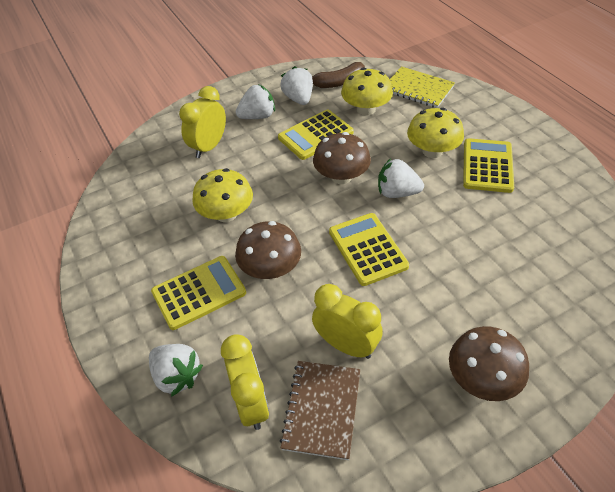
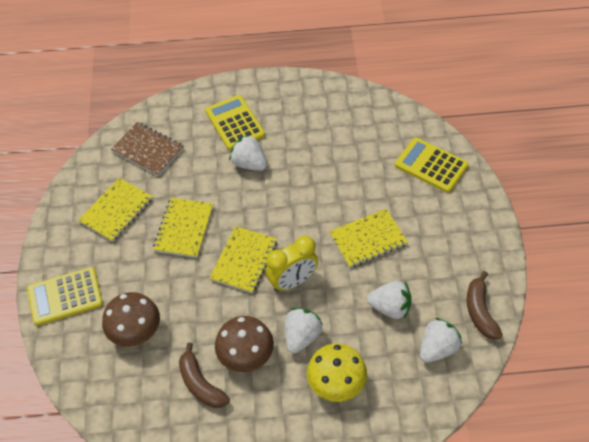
brown banana: [312,62,365,88] = 1 -> [179,343,230,408] [467,271,503,339] = 2
brown mushroom: [235,221,301,279] [313,132,371,184] [449,326,529,401] = 3 -> [102,292,160,347] [215,316,274,372] = 2
yellow calculator: [151,256,246,330] [278,109,354,160] [329,213,409,286] [463,138,514,193] = 4 -> [27,267,103,325] [205,95,265,151] [395,137,469,193] = 3
yellow clock: [179,86,226,158] [221,334,269,430] [312,284,383,359] = 3 -> [265,236,318,292] = 1
yellow mushroom: [192,168,253,222] [341,67,393,116] [407,108,464,158] = 3 -> [307,344,367,402] = 1
yellow notebook: [390,66,455,108] = 1 -> [78,178,153,242] [153,198,213,258] [210,226,277,294] [329,209,408,268] = 4

